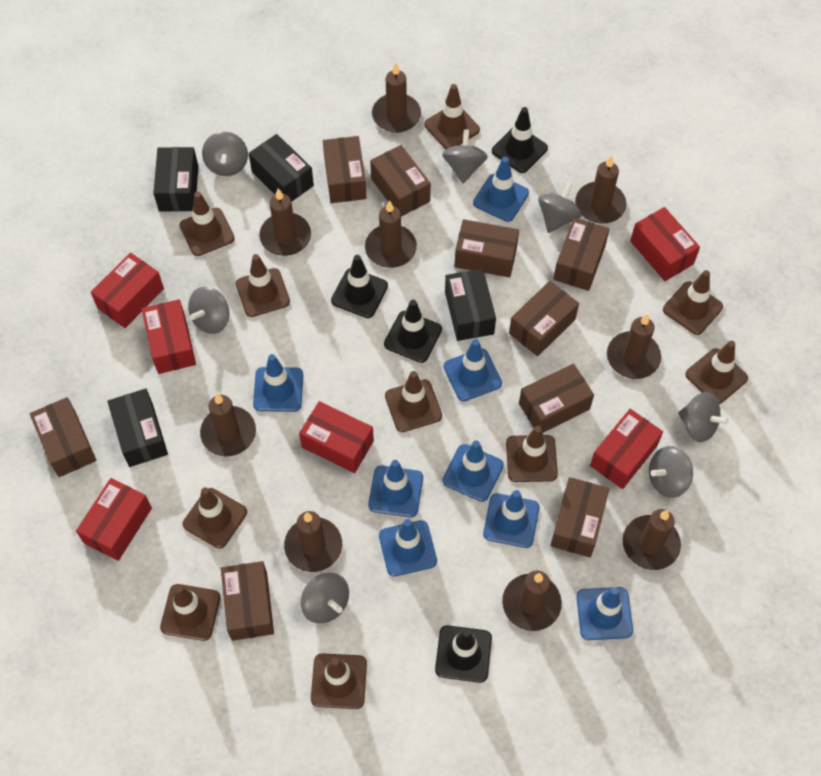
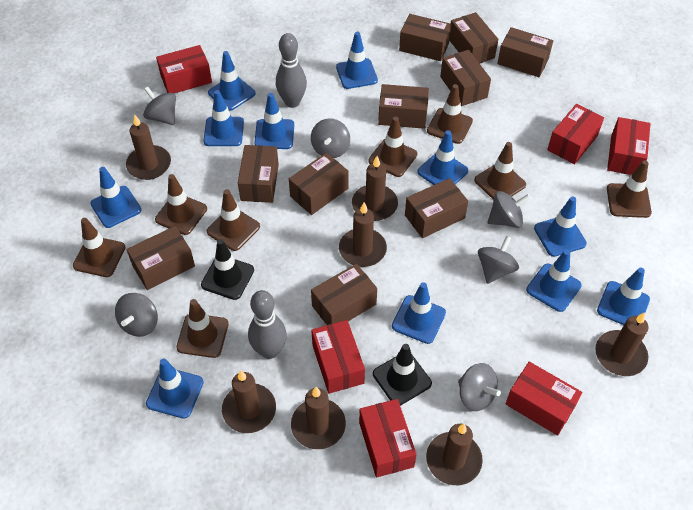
black box: [107,389,168,467] [153,147,198,212] [249,134,314,202] [445,269,496,341] = 4 -> none = 0
black traffic cone: [331,255,388,318] [384,300,442,363] [435,625,492,683] [492,107,548,173] = 4 -> [201,239,254,300] [373,344,432,406] = 2
blue traffic cone: [253,354,303,412] [368,460,423,517] [379,519,437,577] [442,440,504,502] [444,339,502,401] [473,157,529,222] [483,490,539,548] [576,587,633,640] = 8 -> [90,167,142,228] [146,358,204,419] [203,90,244,146] [208,51,256,111] [254,93,294,149] [336,32,378,89] [392,282,446,344] [417,130,468,185] [526,250,582,312] [534,196,587,257] [597,268,650,325] = 11
brown box: [30,397,97,477] [221,561,274,641] [323,136,367,203] [370,145,431,217] [454,219,519,278] [509,281,579,356] [519,364,594,433] [550,477,609,557] [553,217,610,291] = 9 -> [126,226,195,290] [238,145,279,203] [289,153,348,215] [311,264,377,325] [378,84,429,129] [399,14,452,61] [405,178,468,238] [440,50,491,106] [450,12,498,63] [497,27,553,77] = 10
brown candle: [200,394,256,456] [259,188,311,256] [284,511,342,572] [365,200,417,268] [372,63,421,133] [502,570,562,631] [575,155,626,224] [607,314,661,379] [623,509,681,570] = 9 -> [126,114,171,180] [222,370,276,433] [291,387,346,449] [339,203,387,267] [352,156,398,221] [426,424,483,485] [595,312,648,376] = 7
brown traffic cone: [160,584,221,641] [179,192,235,256] [183,488,247,549] [236,254,290,317] [311,653,367,709] [385,371,442,432] [424,84,480,149] [506,426,558,482] [663,270,723,335] [685,341,748,404] = 10 -> [73,218,126,277] [155,174,207,235] [176,299,229,358] [207,189,260,251] [368,116,417,177] [427,84,473,144] [474,142,526,200] [607,160,652,218] = 8
grey bowling pin: none = 0 -> [248,290,287,359] [276,33,307,108] = 2
grey spinning top: [188,287,229,334] [202,131,248,176] [301,573,349,623] [442,129,488,183] [538,182,581,233] [649,446,693,498] [678,392,729,442] = 7 -> [115,293,158,337] [143,86,176,125] [311,118,350,158] [458,363,501,411] [478,236,519,284] [488,191,530,228] = 6

